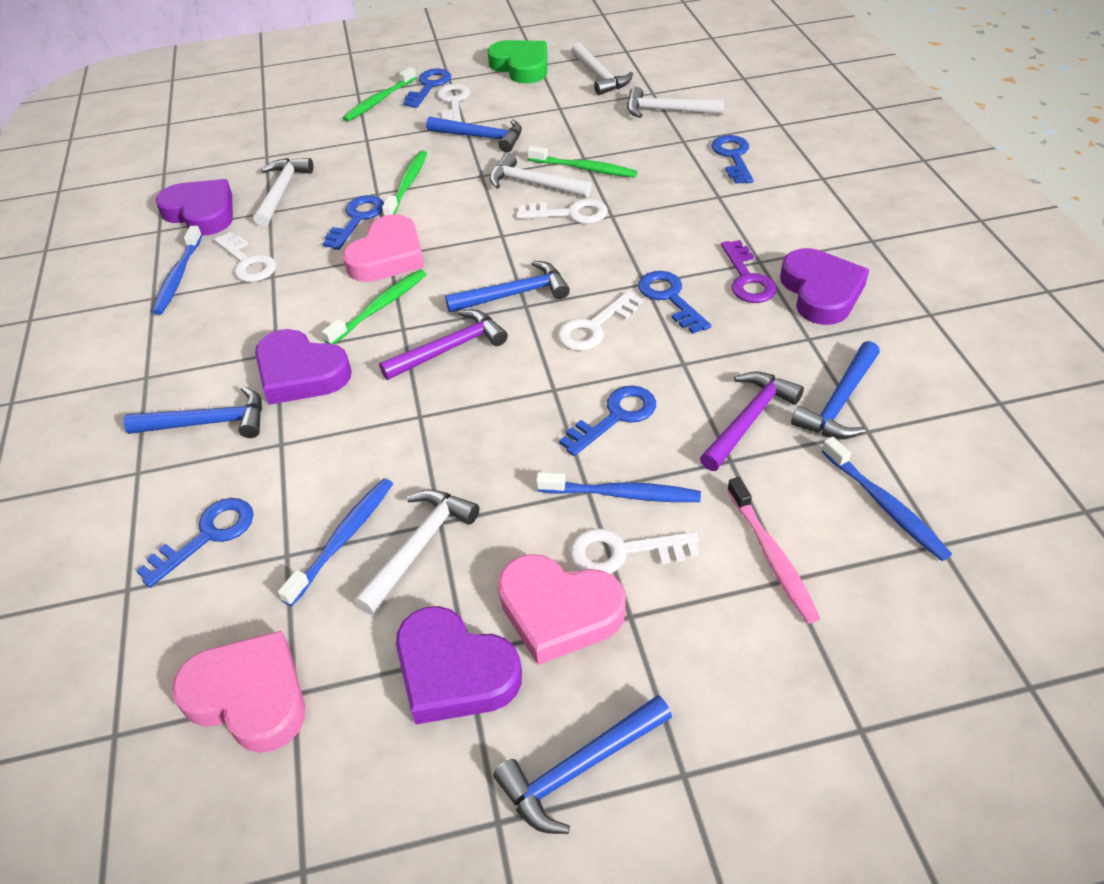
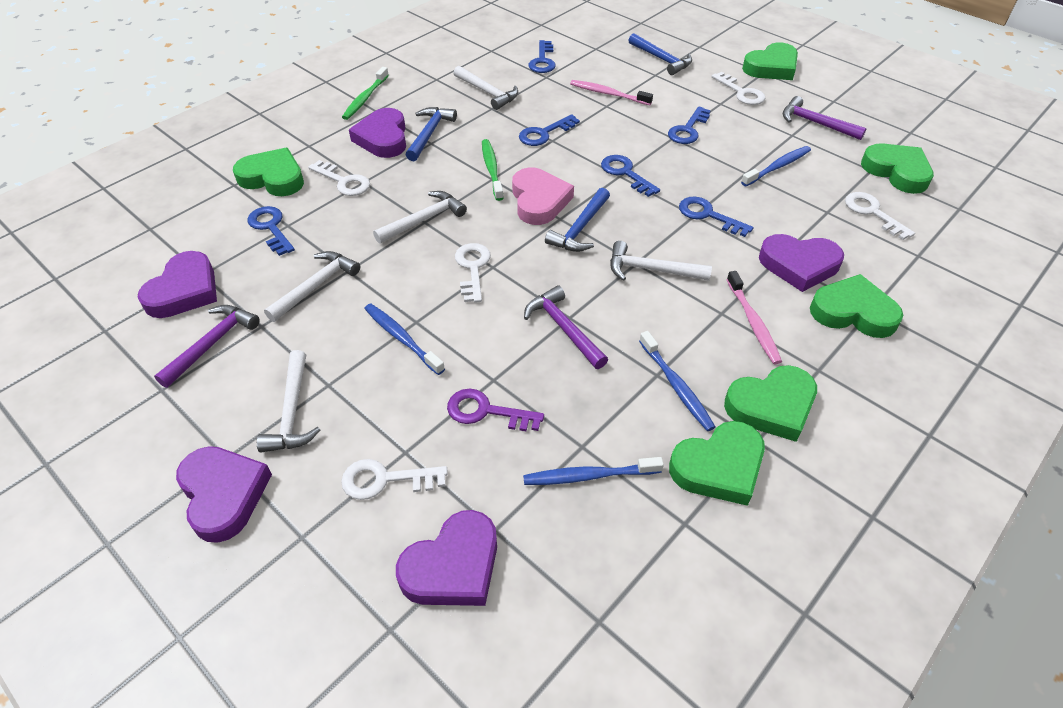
blue hammer: [124,386,262,438] [426,116,522,152] [445,261,570,312] [493,695,672,834] [791,341,880,439] = 5 -> [406,107,457,161] [545,188,610,252] [628,33,692,75] = 3
green heart: [487,40,547,84] = 1 -> [233,148,304,196] [669,421,765,506] [724,365,817,442] [742,42,798,80] [810,274,903,338] [861,143,934,194] = 6
green toothbrush: [322,270,427,344] [343,67,417,122] [382,150,427,216] [527,146,637,178] = 4 -> [342,67,389,120] [482,139,504,201] = 2
pink heart: [172,631,305,753] [343,214,424,282] [498,554,626,665] = 3 -> [512,167,574,225] = 1
pink toothbrush: [727,477,820,624] = 1 -> [570,80,653,105] [727,271,782,364] = 2
purple hammer: [379,309,508,380] [700,371,804,471] = 2 -> [154,305,260,388] [524,285,608,369] [783,96,866,140] = 3
purple heart: [156,179,233,235] [255,329,352,405] [396,606,522,725] [780,248,869,325] = 4 -> [138,251,217,318] [176,446,272,543] [349,108,406,158] [396,510,497,606] [759,234,844,292] = 5

